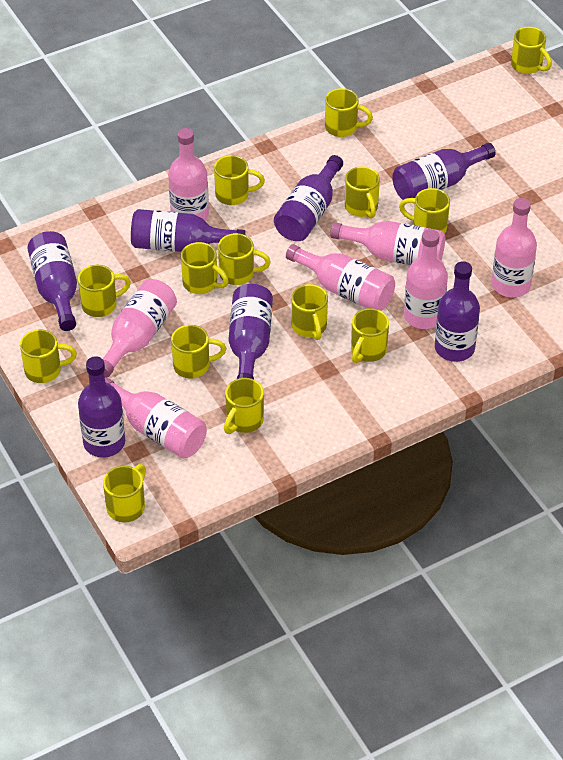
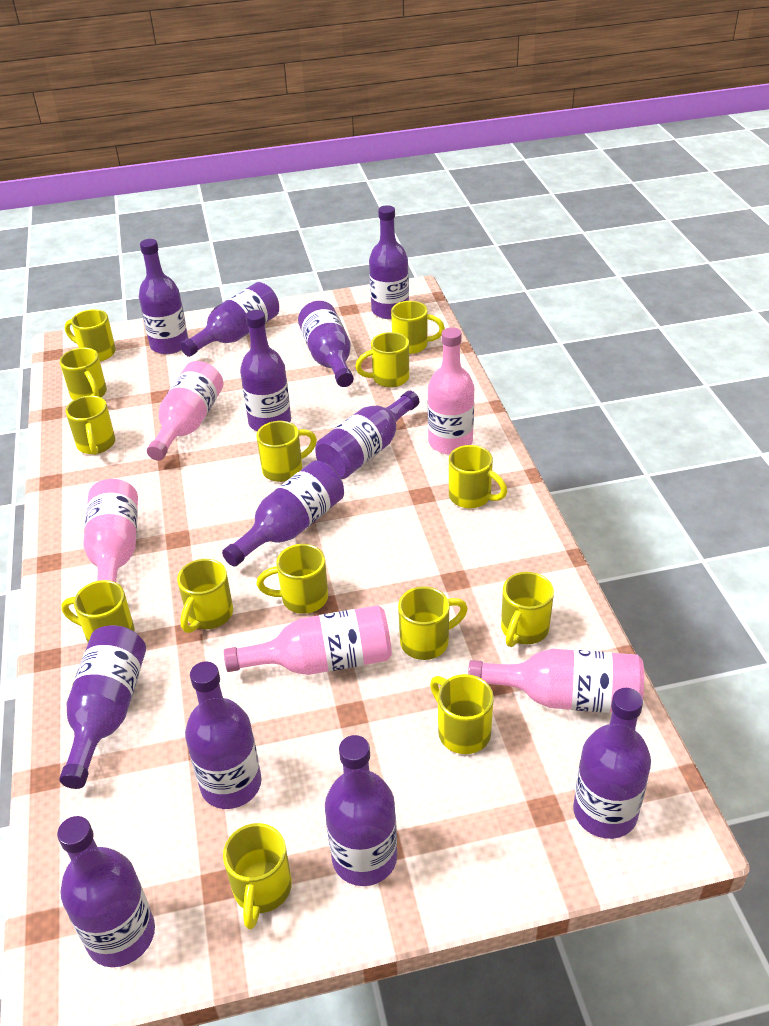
pink bottle: [103,279,177,378] [105,378,207,459] [168,128,209,221] [286,244,395,311] [330,221,445,265] [404,229,448,329] [492,198,537,297] = 7 -> [83,479,138,582] [147,361,223,461] [224,605,392,675] [428,327,474,454] [468,649,644,713] = 5
purple bottle: [27,231,77,331] [78,356,125,458] [131,209,246,252] [229,284,273,379] [274,155,343,241] [392,143,496,200] [435,261,480,362] = 7 -> [57,816,155,967] [59,625,146,789] [139,239,188,354] [180,282,279,357] [185,661,262,809] [222,461,344,567] [240,310,291,431] [298,301,354,387] [315,391,419,479] [325,735,397,886] [369,205,409,319] [573,688,651,839] = 12

